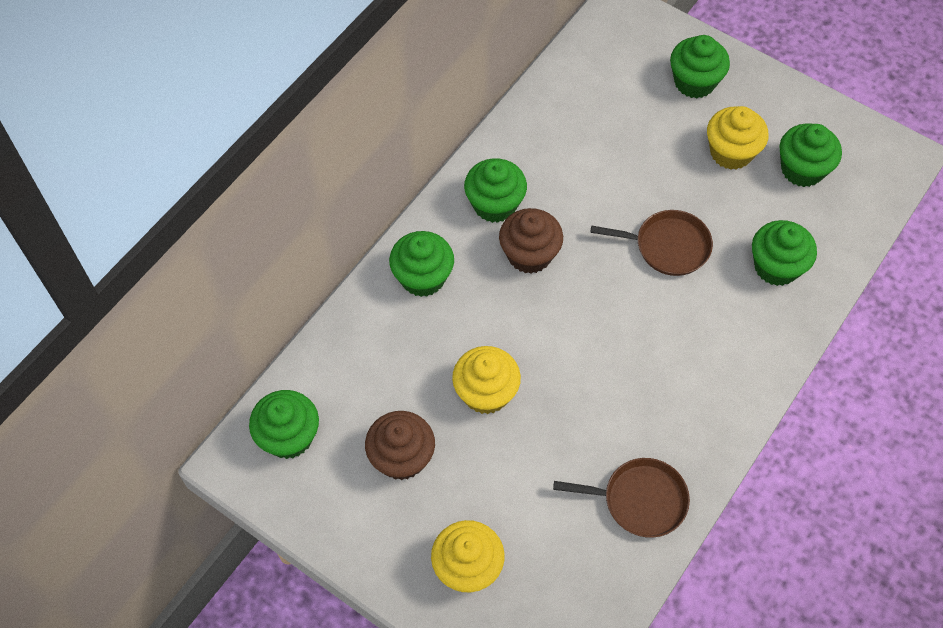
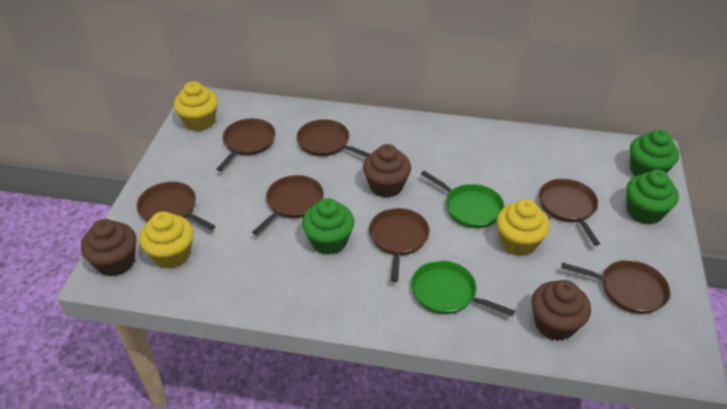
brown cupcake: [365,411,435,480] [499,208,563,274] = 2 -> [81,219,136,277] [363,144,411,198] [532,280,591,341] = 3
brown pan: [553,458,690,538] [590,210,713,276] = 2 -> [137,182,215,230] [217,118,276,171] [252,175,324,235] [297,119,370,157] [369,208,430,282] [539,179,600,246] [561,260,670,314] = 7
green cupcake: [249,390,319,459] [389,231,454,297] [464,158,527,223] [670,35,730,98] [752,220,817,286] [779,123,842,187] = 6 -> [302,198,354,255] [626,169,679,225] [630,129,679,176] = 3
green pan: none = 0 -> [411,260,515,316] [421,171,504,228] = 2

